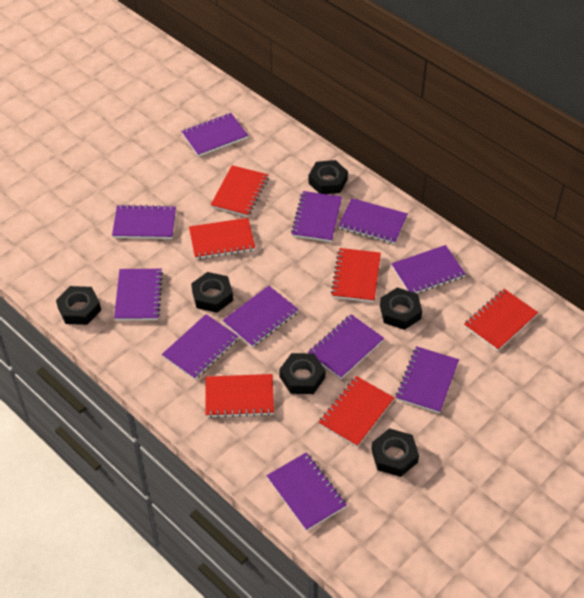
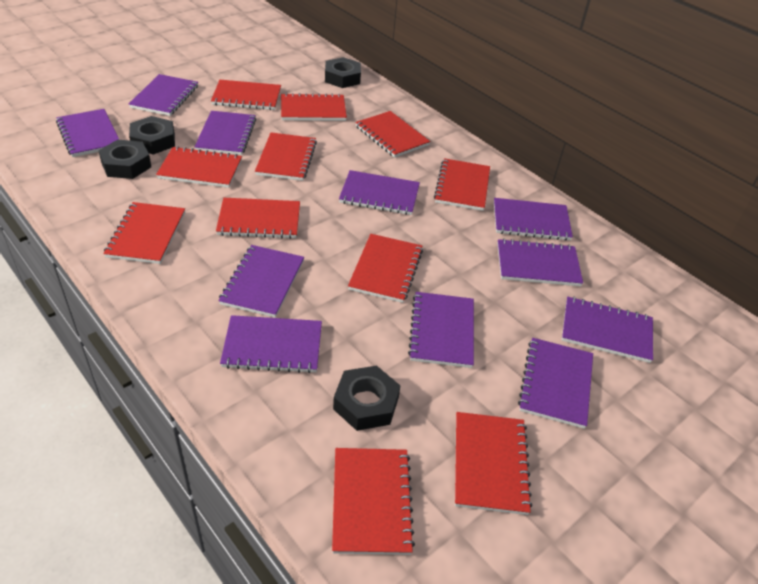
black nut: [56,286,101,325] [191,272,233,313] [279,353,326,394] [308,160,348,194] [371,428,419,477] [380,287,422,330] = 6 -> [98,140,151,179] [129,116,175,155] [325,57,361,88] [333,366,401,431] = 4
red notebook: [189,218,255,259] [205,374,274,418] [211,165,268,217] [318,376,394,447] [331,248,381,302] [464,289,538,351] = 6 -> [103,202,185,264] [156,146,242,188] [211,80,281,110] [216,198,300,239] [255,132,317,181] [281,93,347,121] [332,448,415,555] [348,234,423,303] [355,111,430,158] [434,158,490,211] [455,412,532,515] = 11

